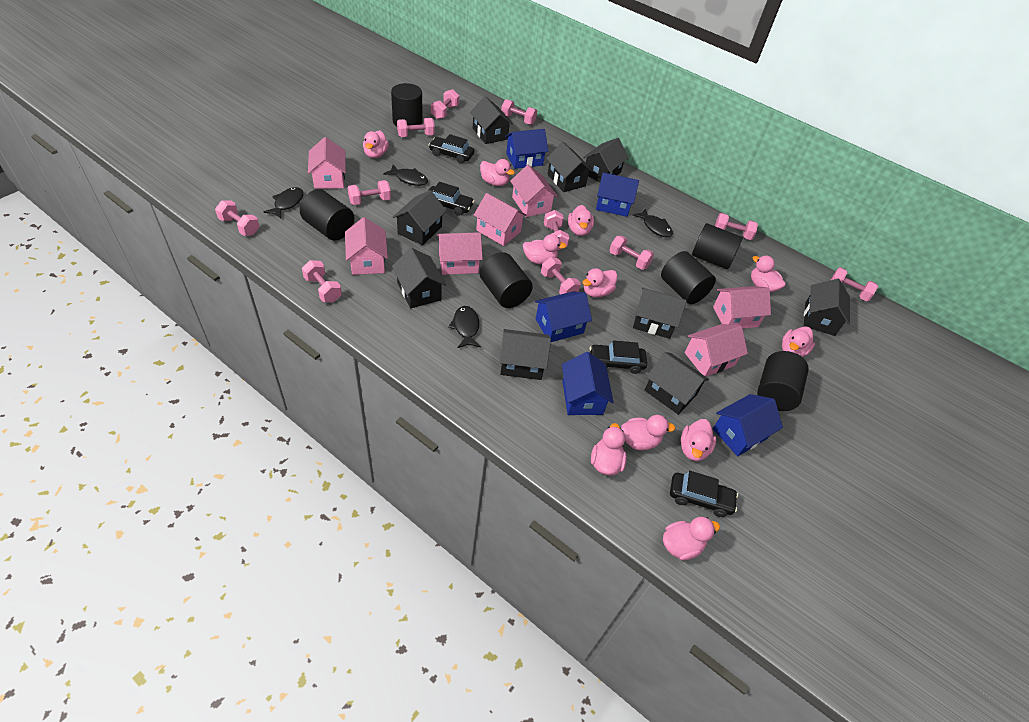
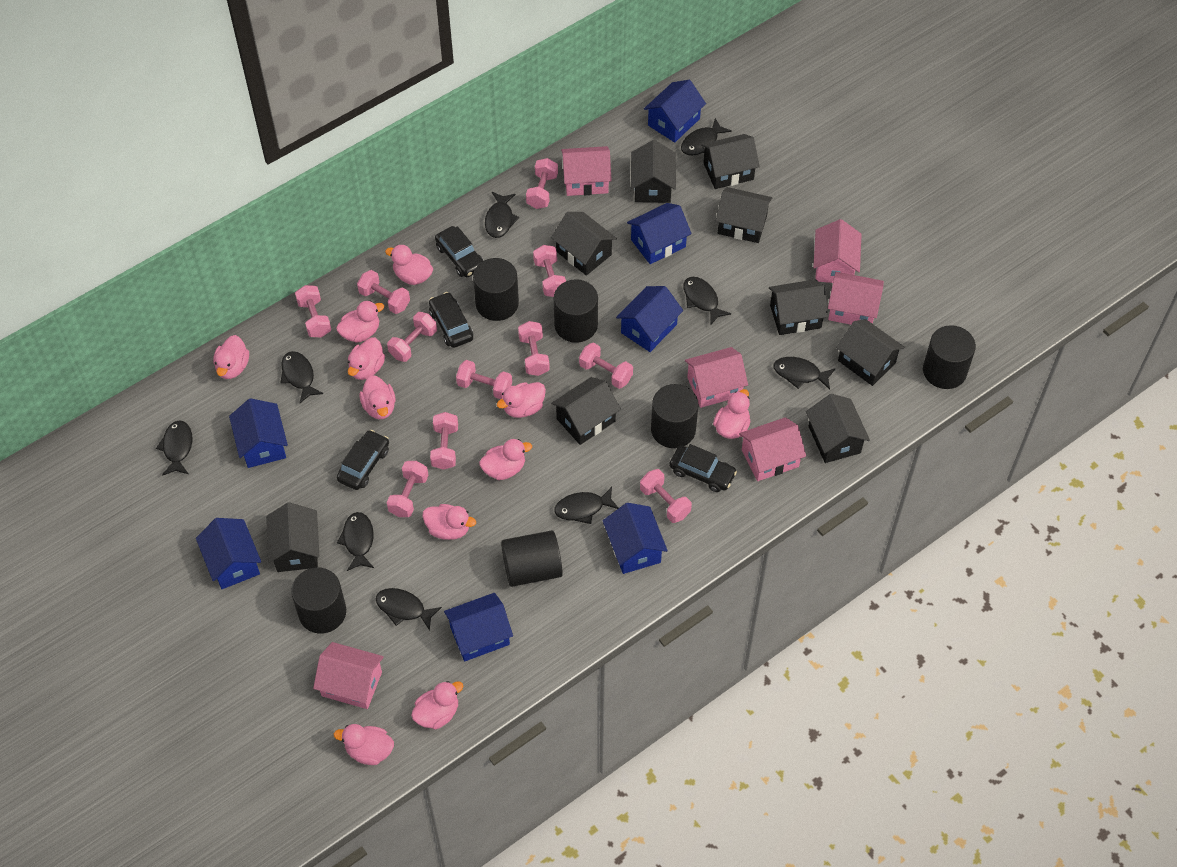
black fish: [264,187,304,218] [383,165,428,186] [448,306,481,348] [633,208,673,237] = 4 -> [156,420,193,476] [281,351,323,403] [337,512,374,571] [376,588,442,631] [485,192,519,238] [554,487,619,524] [681,118,732,156] [683,277,731,326] [773,357,836,390] = 9
blue house: [505,129,548,169] [535,291,592,342] [562,352,614,415] [596,172,639,217] [713,394,783,456] = 5 -> [196,518,261,589] [229,398,288,468] [444,593,513,661] [603,503,668,574] [616,286,683,352] [627,203,692,264] [644,80,706,142] = 7
pink house: [308,137,346,189] [345,217,388,275] [437,232,483,275] [474,193,527,246] [510,165,558,217] [685,324,748,377] [713,286,771,328] = 7 -> [313,642,384,709] [561,146,612,196] [685,347,748,408] [739,417,806,481] [813,219,862,283] [828,272,884,325] = 6

